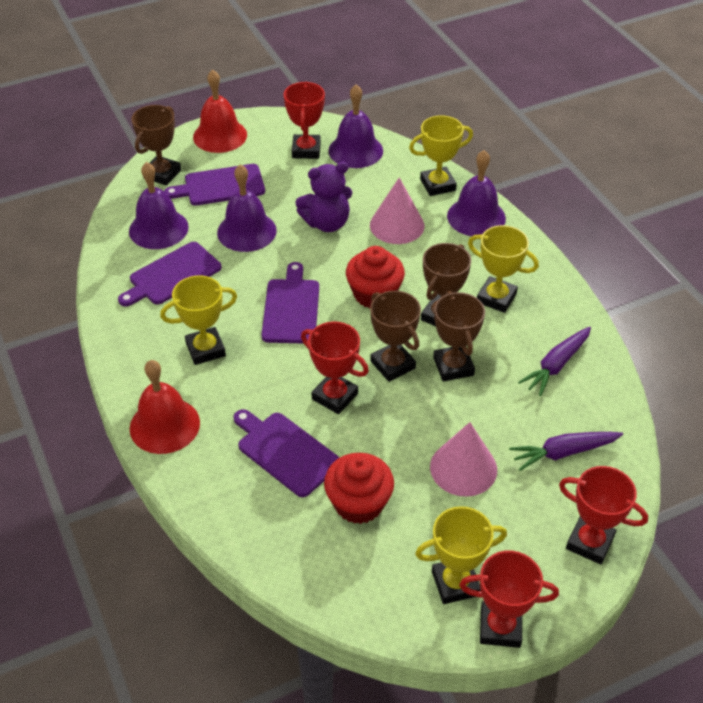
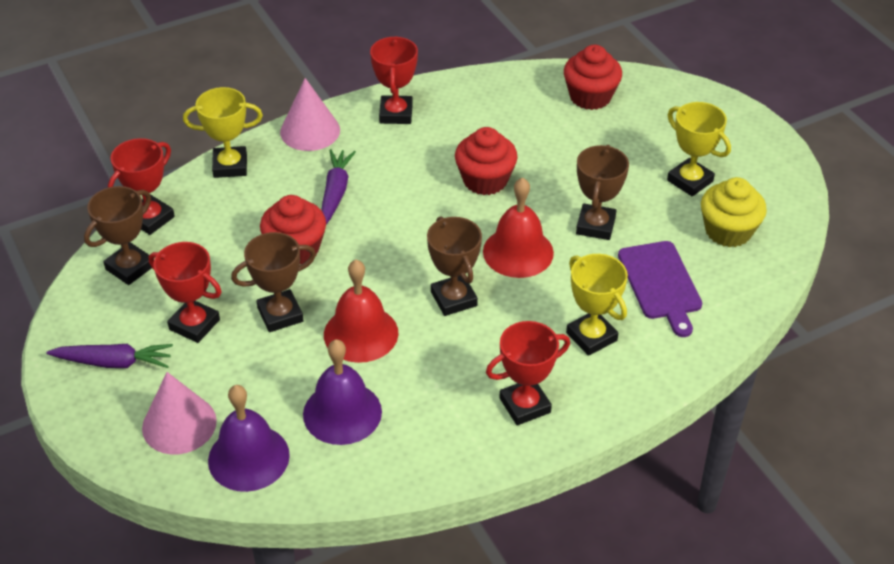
purple bell: [129,162,189,249] [217,164,277,252] [328,84,383,168] [447,150,506,236] = 4 -> [208,385,290,492] [303,339,382,445] = 2
purple cutting board: [118,242,221,307] [164,164,265,206] [233,409,340,497] [261,262,319,344] = 4 -> [618,241,702,337] = 1
purple teddy bear: [295,162,353,232] = 1 -> none = 0
red cupcake: [324,453,394,524] [346,246,405,309] = 2 -> [260,195,326,264] [455,127,518,195] [564,45,622,110] = 3
yellow cupcake: none = 0 -> [701,177,767,247] = 1
yellow trophy: [160,276,237,365] [409,115,473,196] [415,506,507,604] [468,225,539,313] = 4 -> [183,87,263,178] [566,254,628,356] [667,102,731,196] = 3

